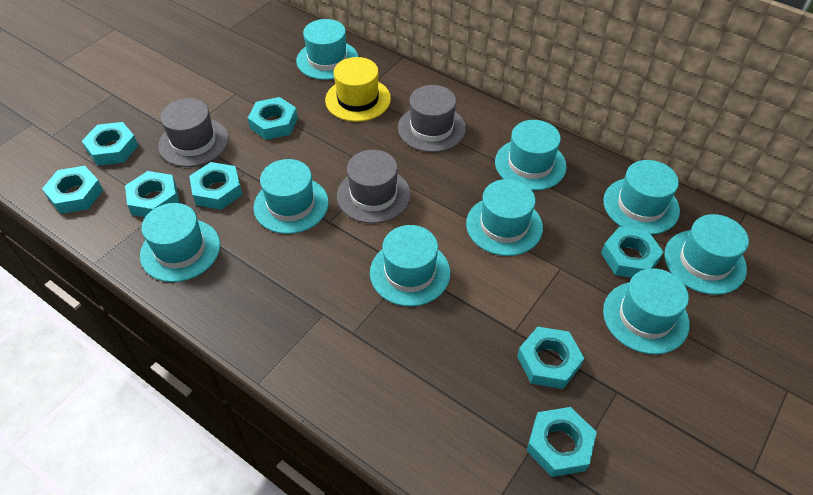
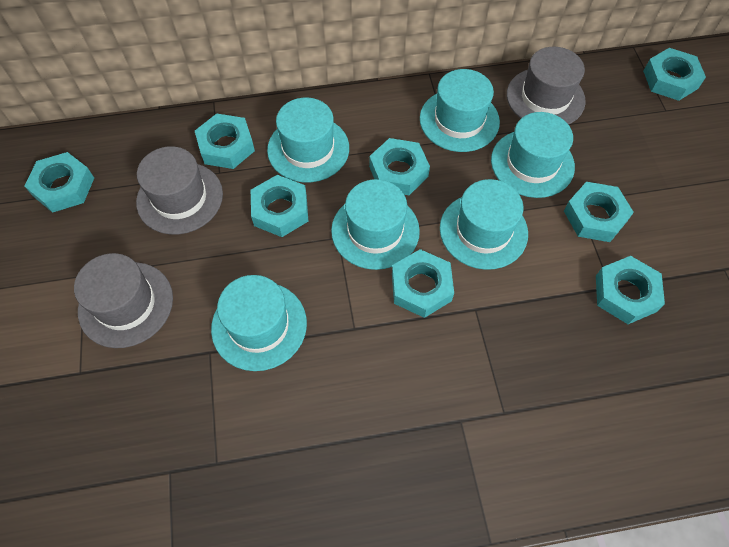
turquoise hat: [140,203,220,282] [253,159,329,234] [296,19,358,80] [370,225,450,306] [466,179,543,256] [495,120,567,191] [603,160,680,235] [603,268,690,354] [664,214,749,295] = 9 -> [211,275,307,371] [267,98,349,182] [331,179,420,270] [420,69,500,152] [440,179,528,270] [491,112,575,198] = 6
yellow hat: [325,57,391,122] = 1 -> none = 0

